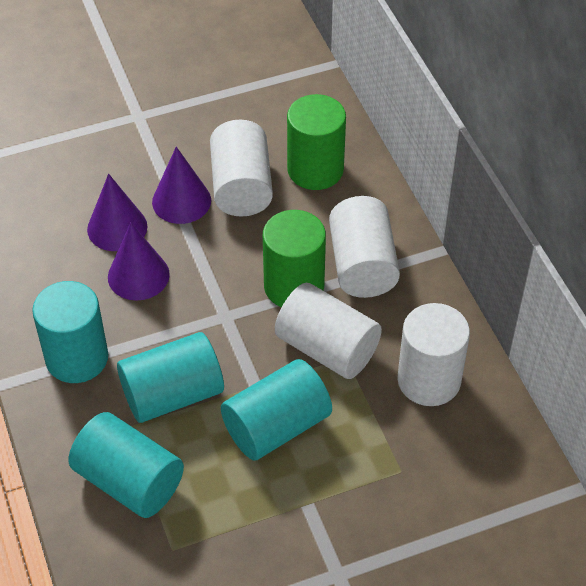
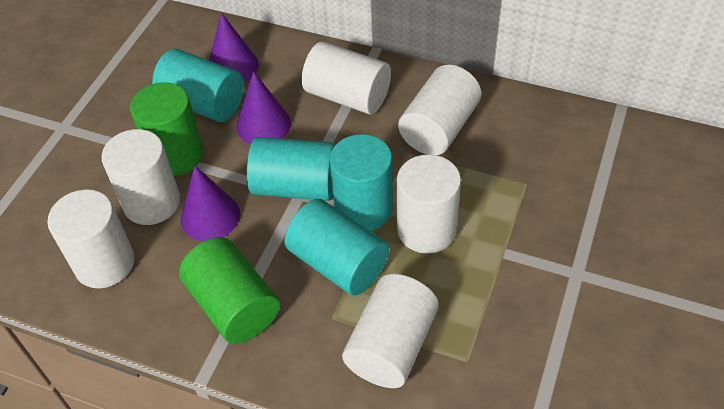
white cylinder: [210,120,273,217] [275,283,382,379] [329,196,400,298] [397,303,470,406] = 4 -> [47,189,134,288] [101,129,180,225] [302,42,391,115] [342,274,439,388] [397,154,461,254] [398,65,481,155] = 6

